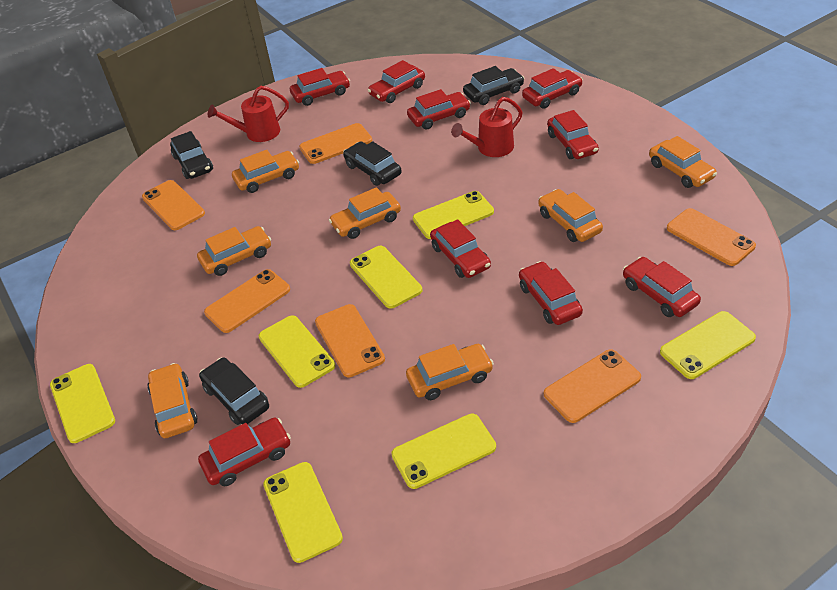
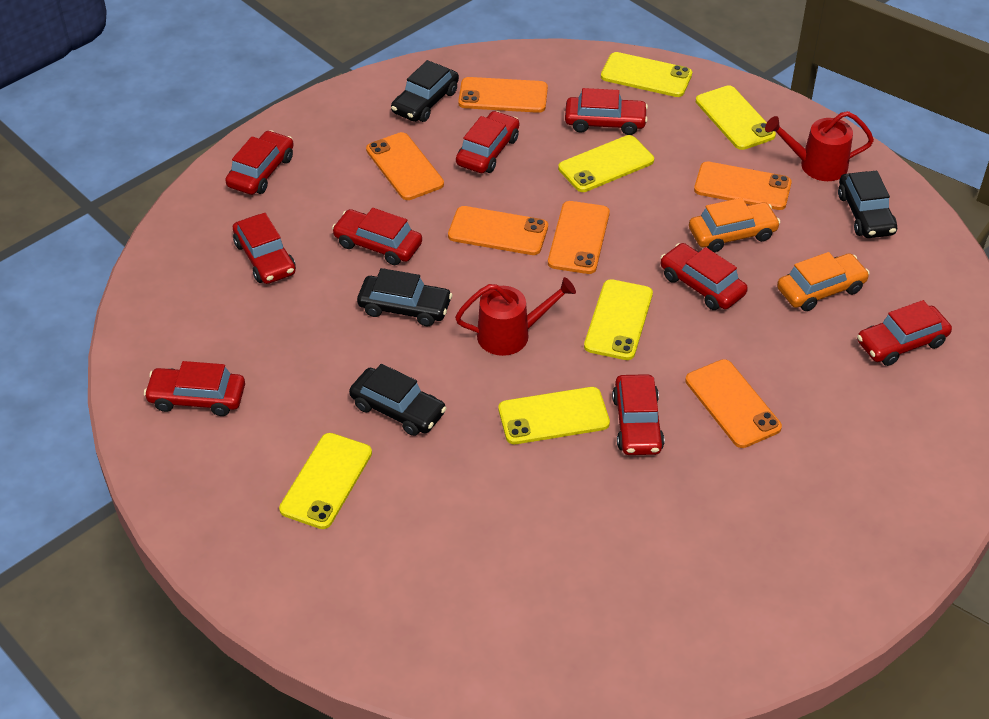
orange car: [147,363,198,438] [197,226,271,276] [232,150,299,193] [329,187,401,239] [406,344,494,400] [538,189,603,242] [649,136,717,188] = 7 -> [689,198,781,252] [777,252,870,311] = 2
yellow phone: [50,364,115,443] [259,315,335,388] [263,462,343,563] [350,246,422,309] [391,414,496,489] [413,191,494,239] [660,311,756,379] = 7 -> [279,433,372,529] [499,387,610,444] [558,135,654,192] [584,279,653,360] [601,52,692,97] [696,85,776,150] = 6

